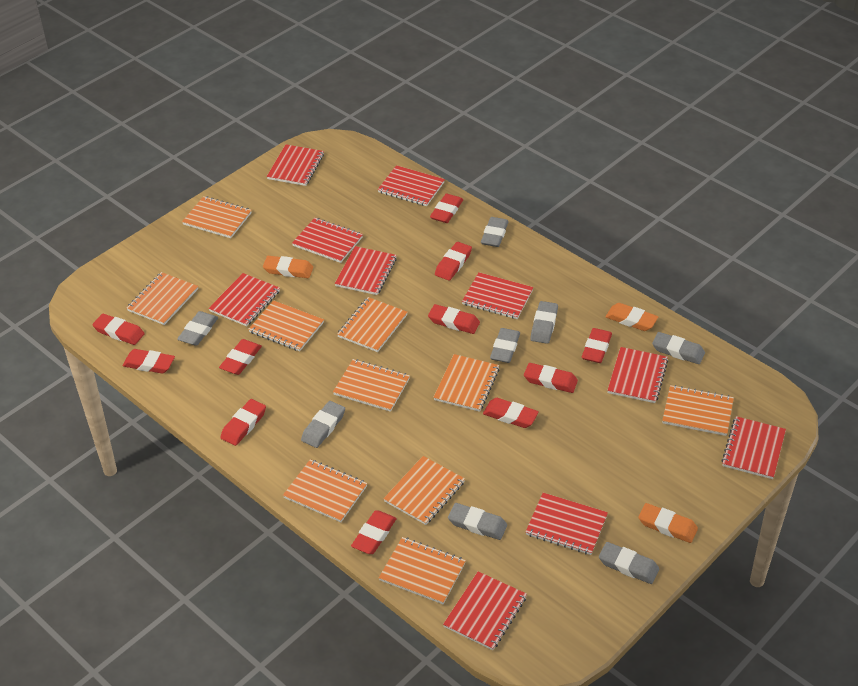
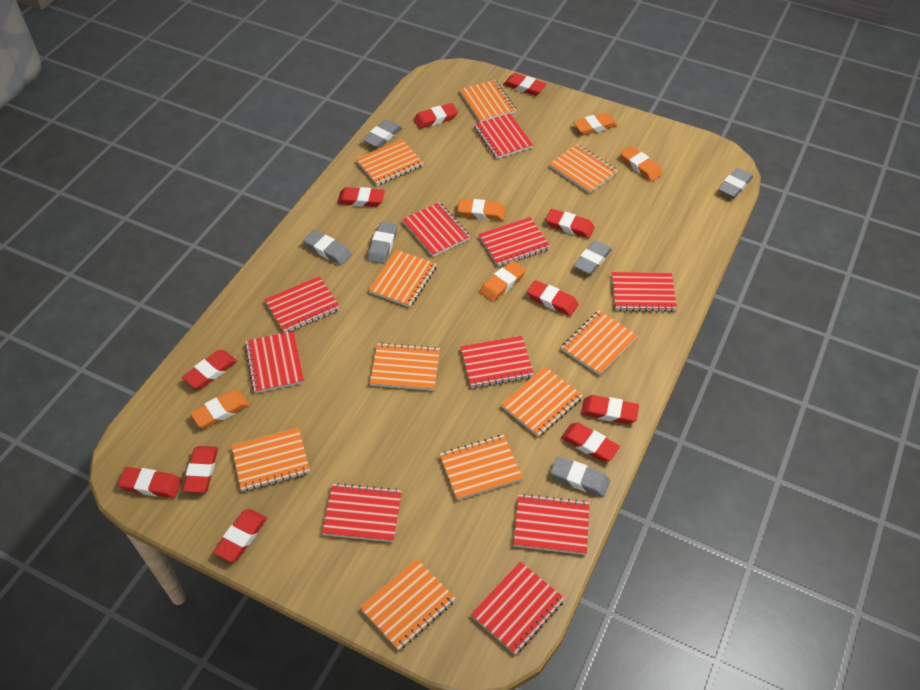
grey eraser: [177,311,218,346] [301,401,345,448] [448,503,507,540] [481,217,509,247] [490,328,520,363] [530,301,558,344] [599,542,659,584] [652,332,705,364] = 8 -> [303,230,352,265] [362,120,402,148] [367,222,397,264] [550,456,610,497] [574,240,612,275] [718,168,753,198] = 6
orange eraser: [263,256,313,278] [605,303,658,331] [638,503,698,543] = 3 -> [190,390,249,428] [458,199,505,221] [480,261,526,302] [573,112,617,135] [620,146,662,181] = 5

